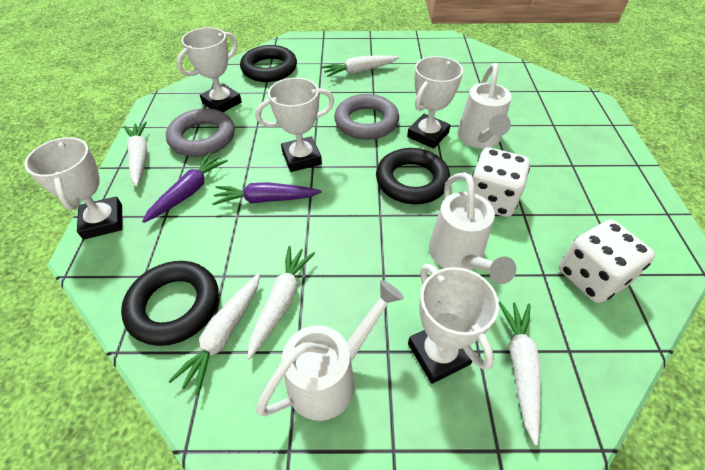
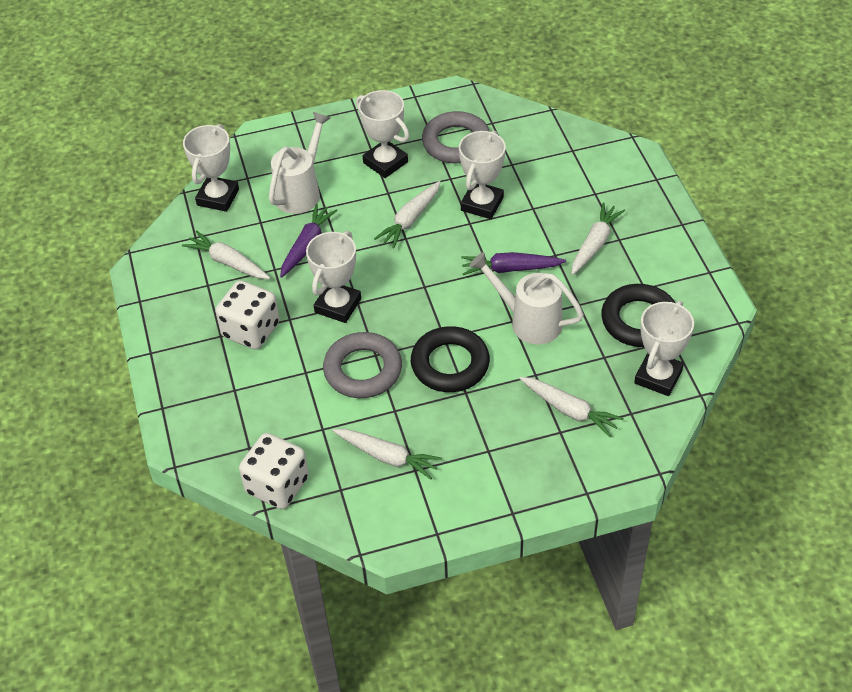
black ring: [121,261,219,346] [240,45,297,82] [376,148,450,204] = 3 -> [411,326,490,392] [601,284,675,347] = 2
white watering can: [256,280,404,421] [429,172,517,284] [458,63,511,148] = 3 -> [269,112,330,214] [469,252,584,344] = 2

